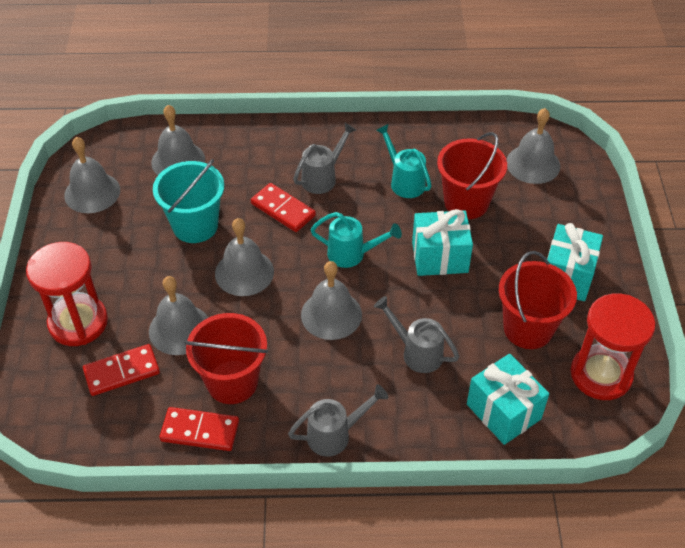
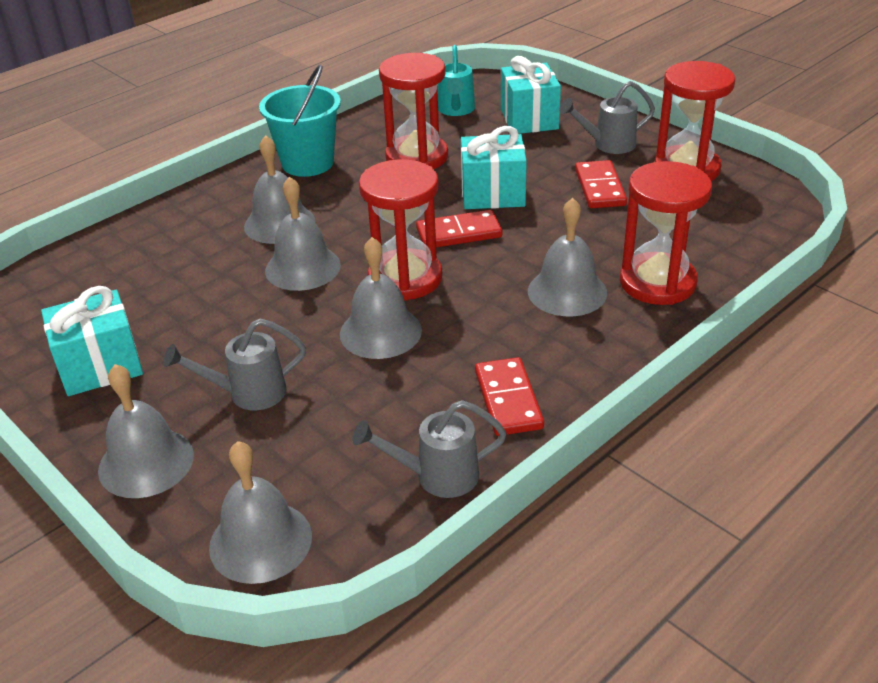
red bucket: [184,313,268,404] [437,132,507,219] [499,251,577,349] = 3 -> none = 0
red hourglass: [26,242,108,346] [570,294,656,400] = 2 -> [359,159,442,301] [379,53,448,169] [620,161,712,305] [655,61,735,181] = 4
turquoise watering can: [311,212,402,268] [376,124,432,198] = 2 -> [438,45,475,116] = 1

